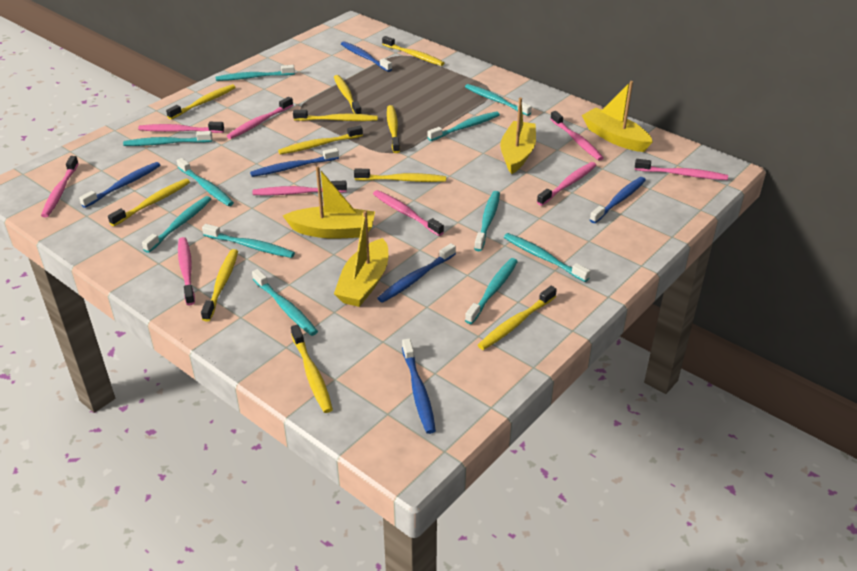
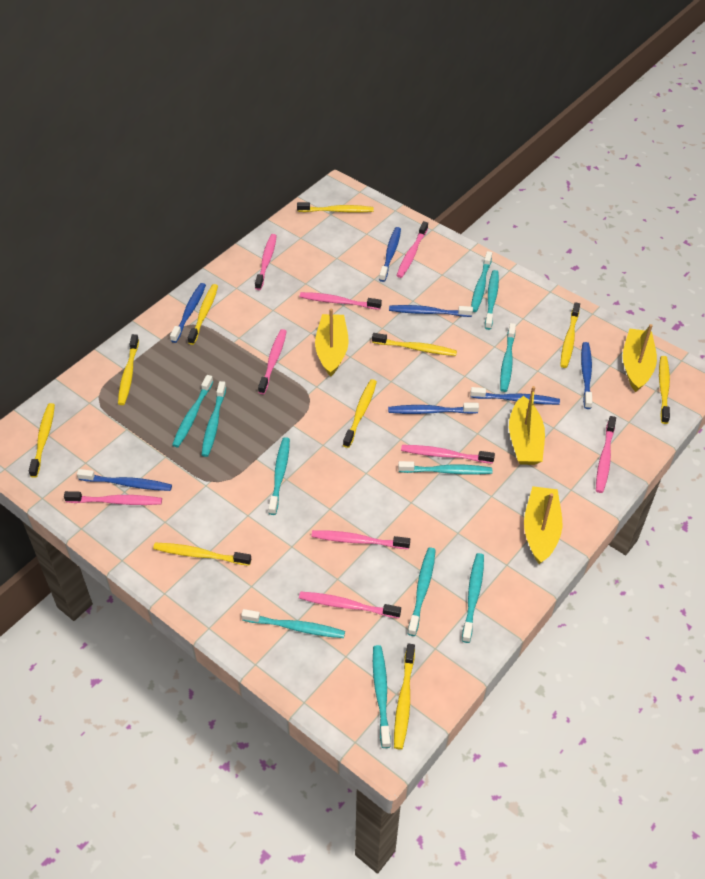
blue toothbrush: [79,162,160,208] [250,148,339,177] [341,41,392,72] [377,243,456,303] [402,339,436,434] [590,177,646,223] = 6 -> [77,469,172,491] [170,283,206,343] [379,227,401,282] [388,403,479,414] [389,305,473,317] [470,387,560,405] [581,342,592,409] = 7
yellow toothbrush: [108,179,190,226] [166,84,236,120] [201,249,238,322] [278,126,363,155] [291,325,333,413] [293,110,378,121] [334,75,362,114] [354,169,446,182] [382,36,444,66] [387,105,400,153] [478,286,557,350] = 11 -> [29,403,55,478] [118,334,139,405] [153,543,251,566] [188,284,218,345] [297,202,374,213] [343,379,377,448] [372,333,457,356] [394,644,415,749] [560,302,580,368] [659,356,670,424] = 10

